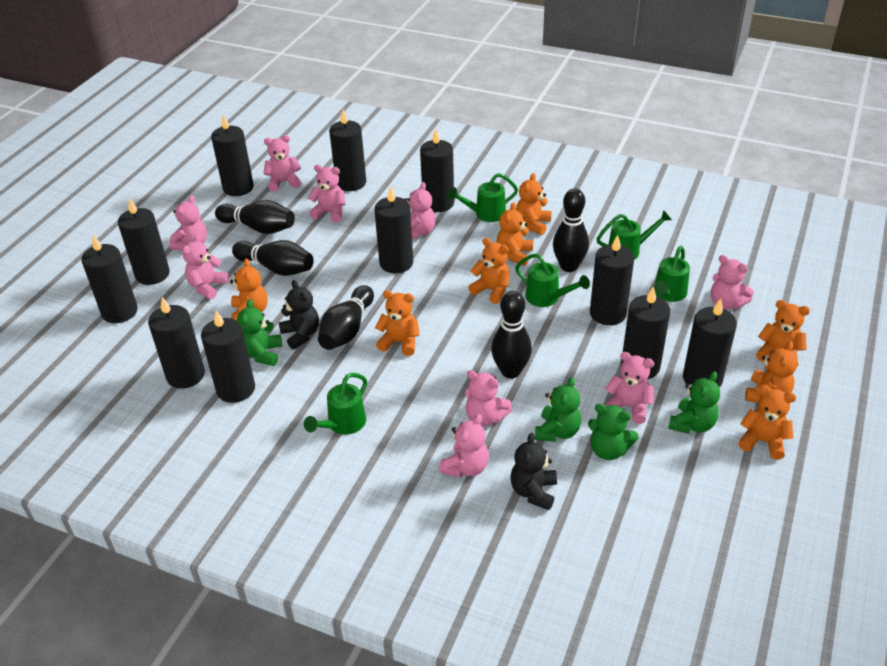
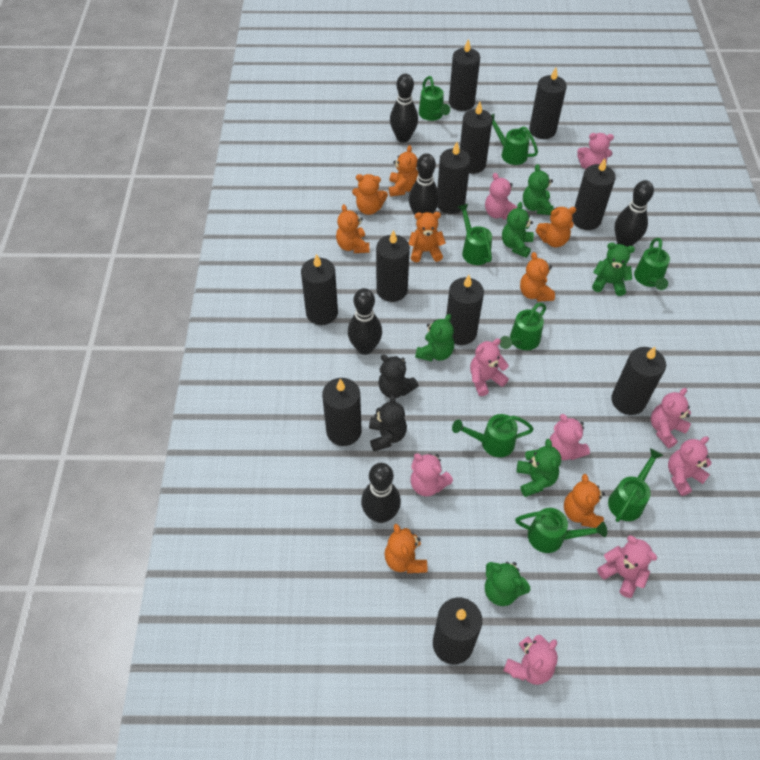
green teddy bear: [237,299,282,366] [535,377,581,442] [588,404,639,460] [668,372,720,434] = 4 -> [415,314,454,361] [485,562,530,606] [502,202,534,258] [517,439,561,497] [523,164,554,215] [592,243,635,296] = 6
green watering can: [304,373,367,435] [448,173,518,222] [515,253,590,307] [597,210,672,260] [654,246,690,302] = 5 -> [419,76,450,121] [452,414,534,457] [458,204,492,265] [491,113,538,165] [500,303,546,350] [515,508,607,553] [608,448,663,522] [634,238,670,290] = 8

